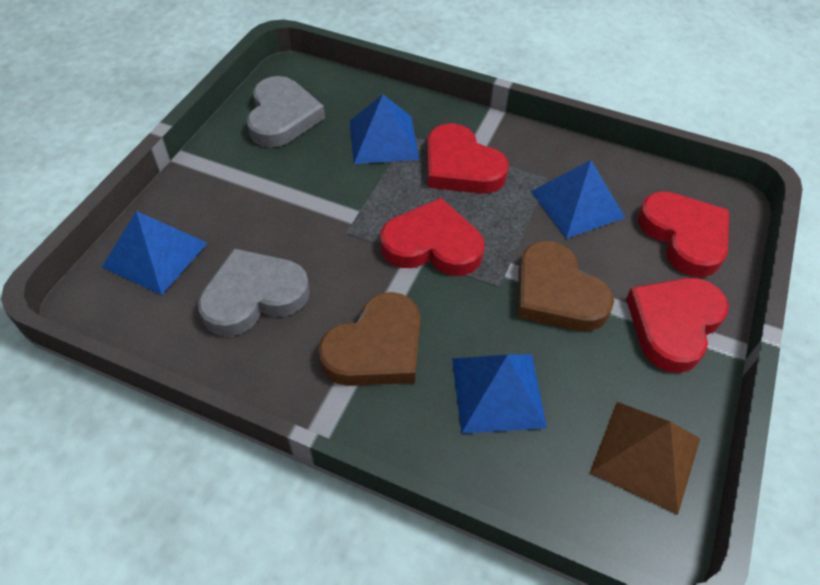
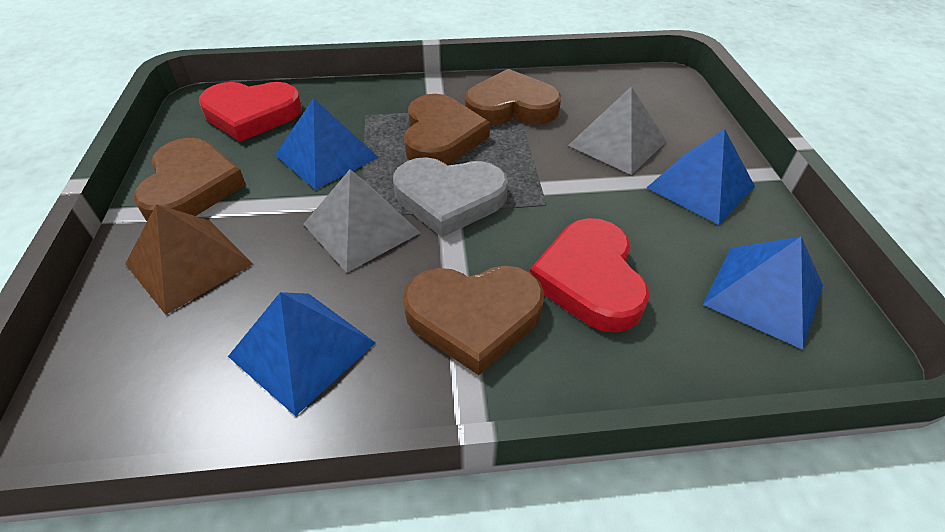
brown heart: [318,292,420,386] [518,241,614,331] = 2 -> [133,138,246,221] [403,266,544,375] [404,94,490,165] [465,69,561,126] = 4
grey heart: [198,249,310,337] [247,76,325,147] = 2 -> [393,157,508,237] = 1
grey pyramid: none = 0 -> [304,169,420,273] [568,86,667,175] = 2
red heart: [381,198,485,276] [427,123,509,194] [626,278,729,373] [638,191,729,277] = 4 -> [199,82,302,142] [530,218,649,333] = 2

